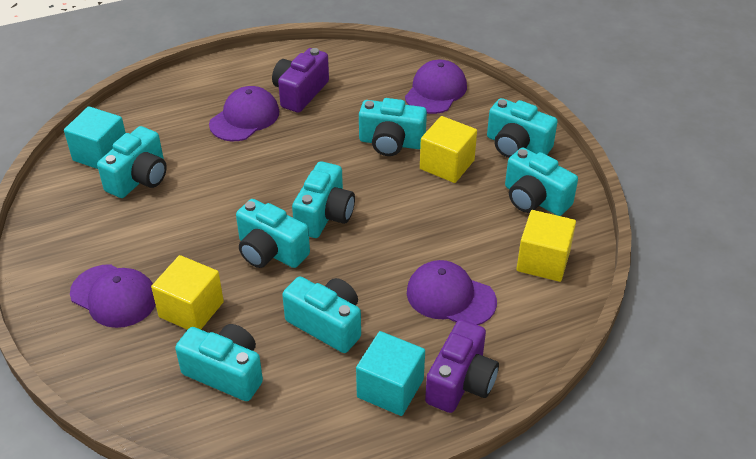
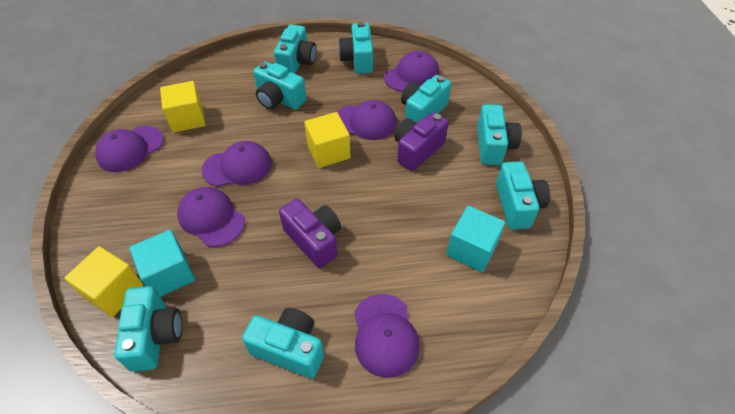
purple cap: [70,264,156,328] [209,86,279,141] [405,60,467,114] [407,260,497,325] = 4 -> [95,126,164,172] [177,187,245,247] [202,141,272,187] [337,100,397,140] [354,294,420,378] [384,51,439,92] = 6

